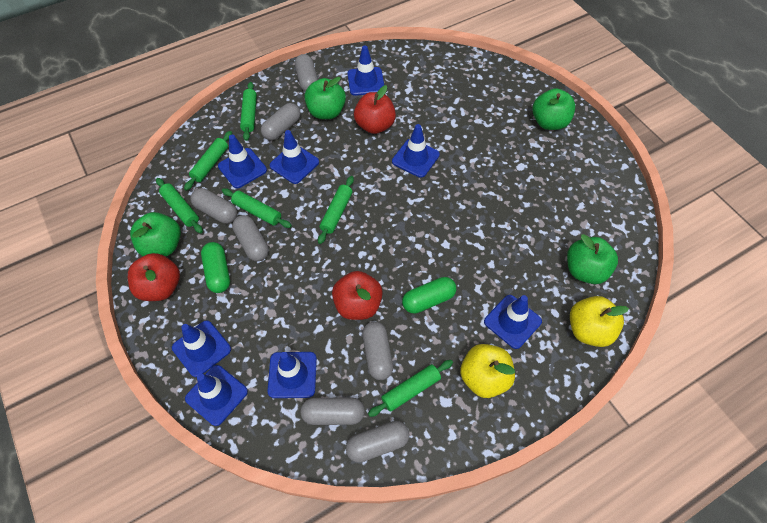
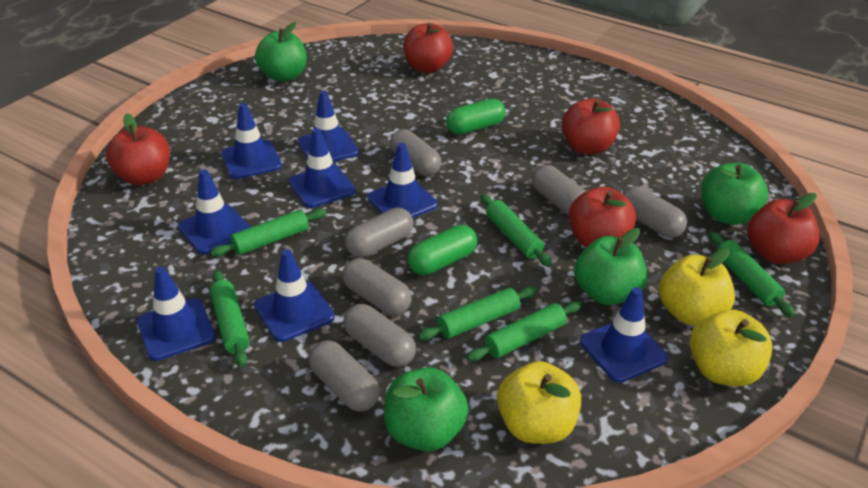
red apple: [128,253,180,301] [332,271,383,320] [354,85,396,134] = 3 -> [106,113,170,185] [403,23,453,73] [562,98,620,155] [569,187,636,247] [747,193,820,264] = 5
yellow apple: [460,344,515,398] [570,296,629,347] = 2 -> [497,361,581,444] [659,248,735,326] [690,310,773,386] = 3

